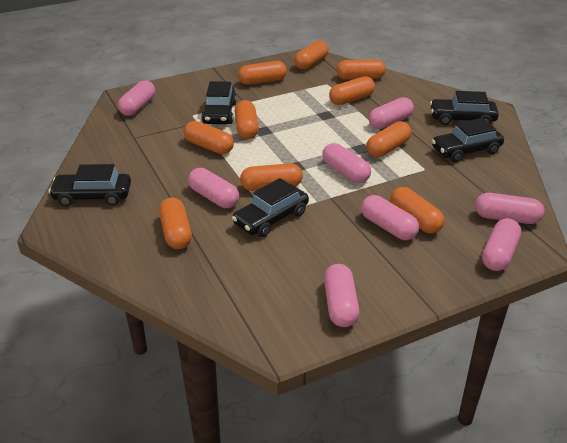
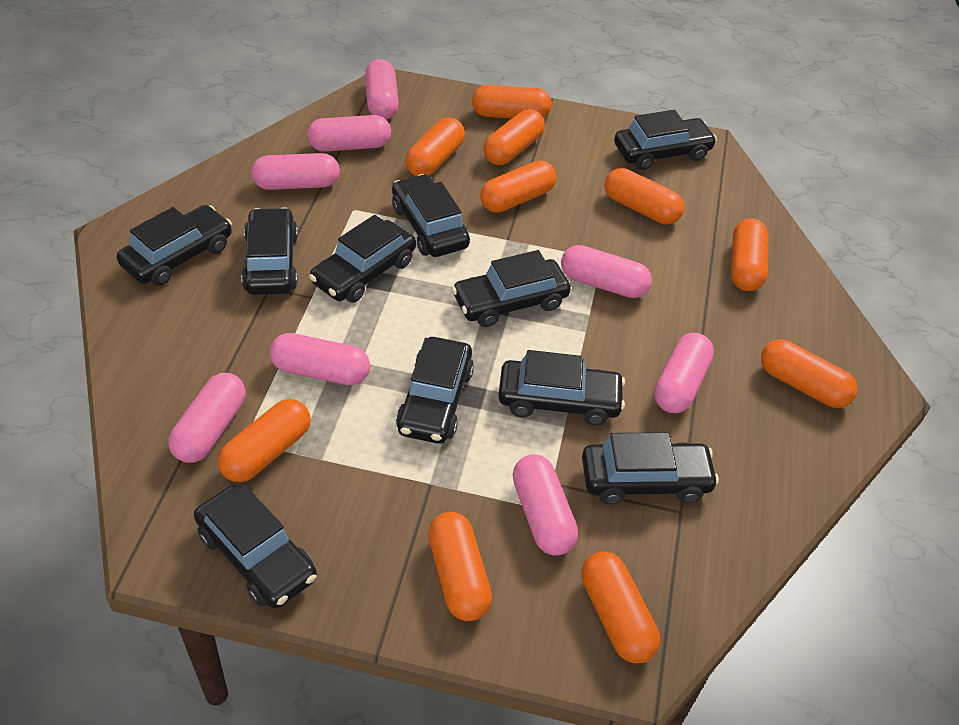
black car: [49,164,131,206] [201,81,237,124] [232,178,309,237] [430,91,499,125] [432,118,504,162] = 5 -> [117,205,232,286] [194,484,317,609] [241,207,298,295] [309,215,416,303] [392,174,470,257] [396,337,474,444] [452,250,571,327] [498,350,625,426] [582,432,719,505] [614,110,717,170] = 10

